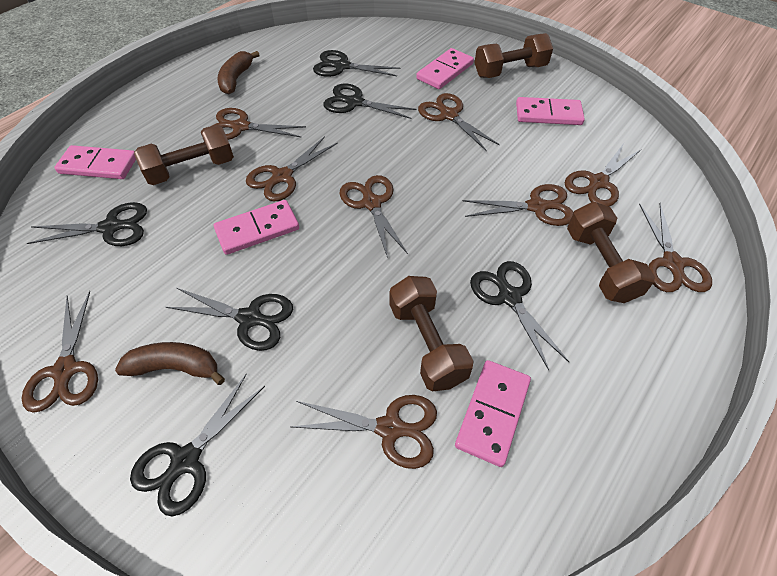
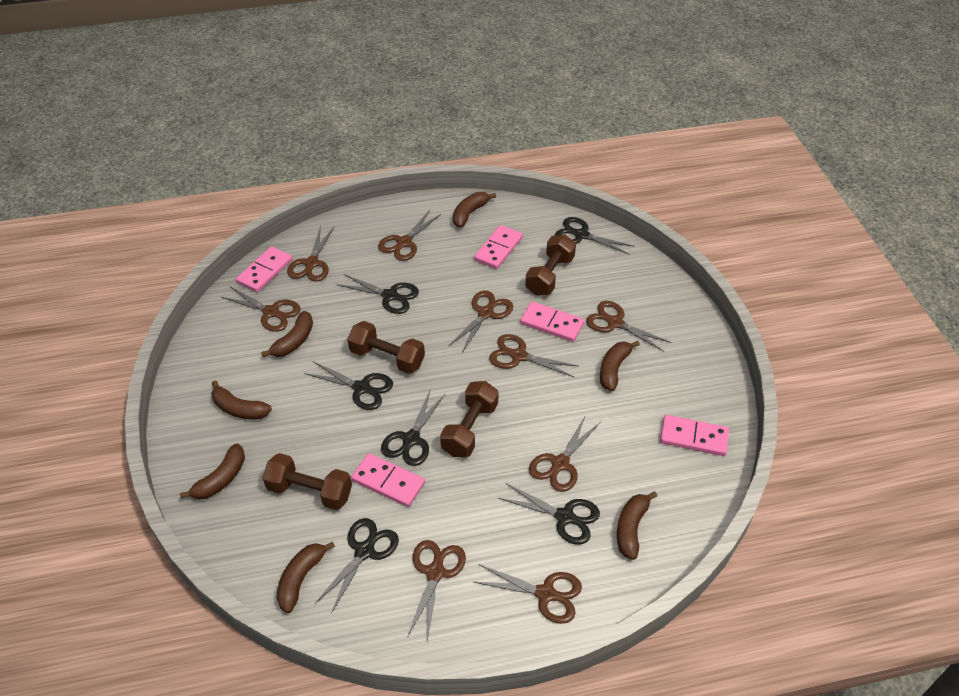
brown banana: [115,342,225,385] [217,51,260,95] = 2 -> [180,444,245,499] [211,380,272,420] [261,311,313,357] [277,541,335,613] [453,192,496,228] [600,341,640,391] [617,491,657,560] = 7

